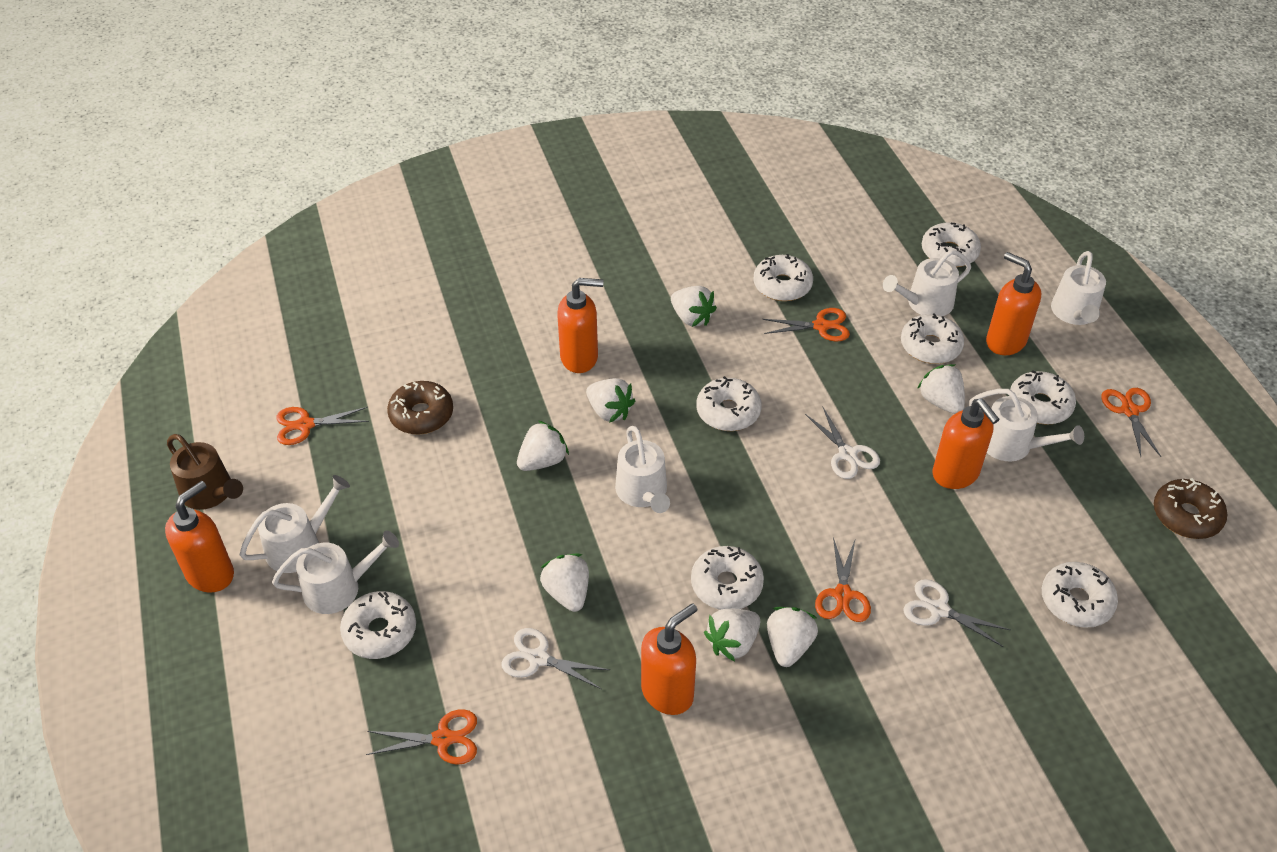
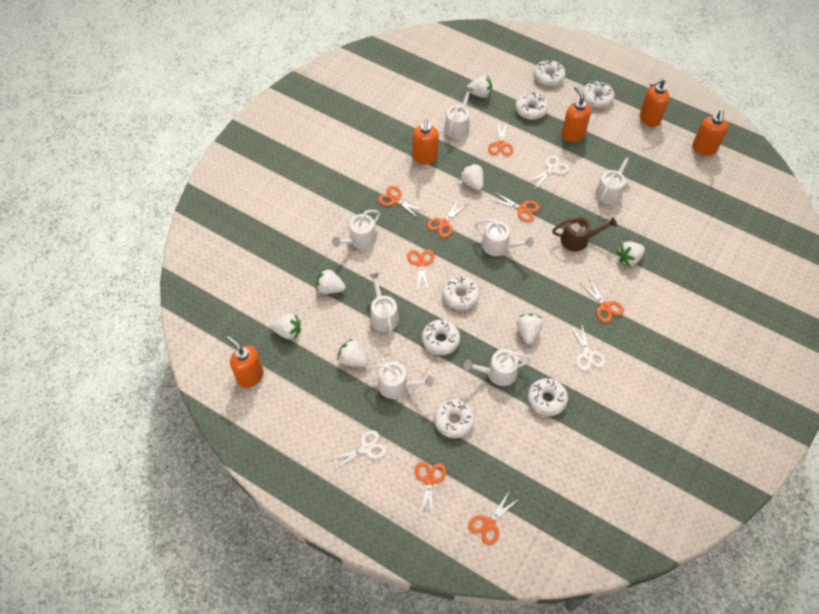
brown donut: [387,381,453,435] [1154,478,1227,539] = 2 -> none = 0
orange scissors: [276,407,369,445] [366,709,477,765] [762,308,850,342] [815,537,871,622] [1101,388,1161,457] = 5 -> [378,186,425,219] [407,249,435,292] [415,462,446,519] [427,200,467,238] [468,492,519,545] [488,120,513,156] [491,192,540,222] [580,278,624,323] = 8
white donut: [340,591,416,659] [691,546,764,610] [697,376,762,431] [753,254,813,301] [901,313,964,364] [922,222,981,267] [1010,370,1076,425] [1042,562,1118,628] = 8 -> [422,320,460,355] [434,399,475,438] [442,276,480,310] [515,92,548,120] [528,378,568,416] [533,59,565,86] [582,81,614,108] = 7
white watering can: [240,475,350,573] [272,531,399,614] [615,426,670,513] [883,250,971,316] [969,389,1084,461] [1051,251,1106,325] = 6 -> [332,210,380,249] [366,362,434,399] [369,272,399,334] [444,87,474,139] [464,349,531,386] [474,219,533,256] [595,152,633,205] = 7

